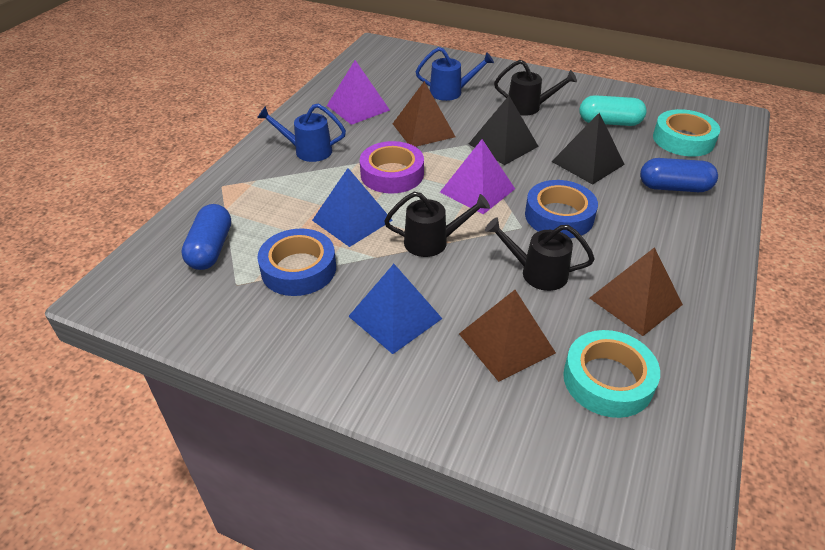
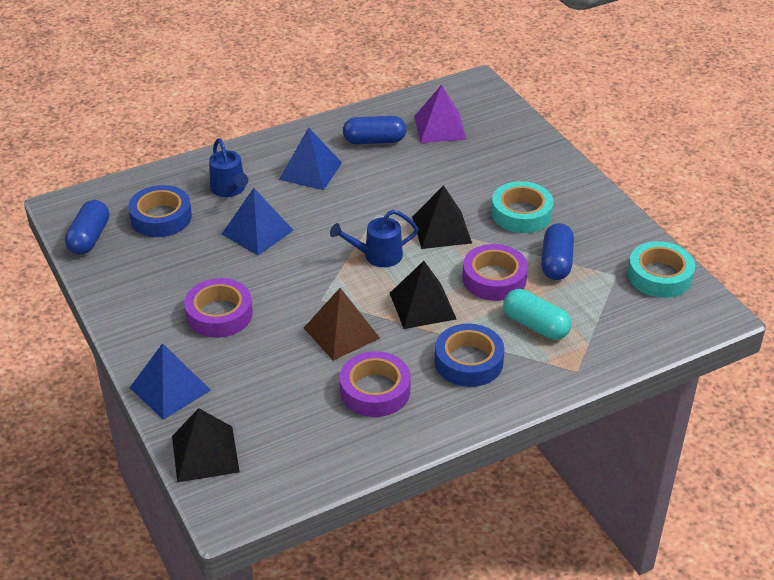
black pyramid: [469,96,539,165] [551,113,625,185] = 2 -> [172,408,240,482] [390,261,456,329] [412,185,472,249] = 3
black watering can: [384,192,490,257] [485,217,595,291] [494,60,577,116] = 3 -> none = 0
blue capsule: [181,204,231,270] [640,158,718,192] = 2 -> [65,200,109,255] [343,116,406,144] [541,223,574,280] = 3
blue pyramid: [312,168,392,247] [348,264,442,354] = 2 -> [130,343,211,420] [222,188,294,256] [279,127,342,190] = 3
brown pyramid: [393,81,455,147] [459,290,556,382] [590,247,683,336] = 3 -> [304,288,380,361] = 1
purple pyramid: [327,60,390,125] [440,139,515,214] = 2 -> [414,85,467,143] = 1
purple tape: [360,141,424,194] = 1 -> [184,278,253,338] [340,351,411,417] [462,244,528,301] = 3

